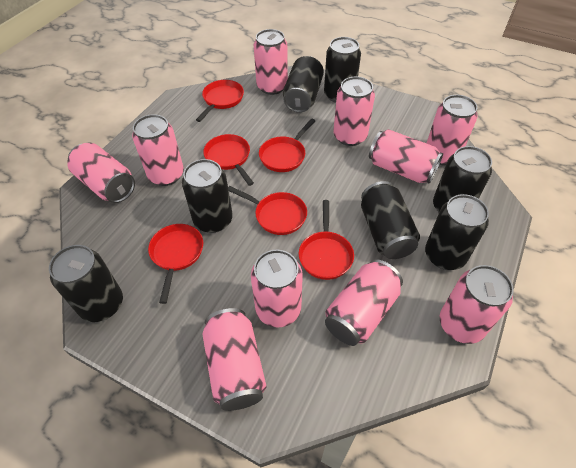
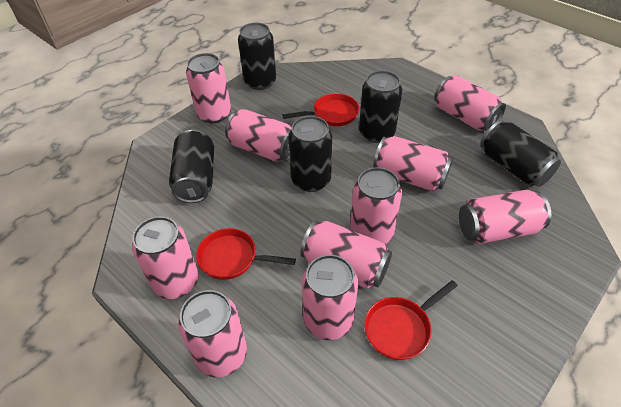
black can: [49,245,123,322] [182,159,233,233] [283,56,324,113] [324,37,361,103] [361,181,420,259] [425,194,489,270] [433,146,492,213] = 7 -> [169,130,214,203] [238,23,276,90] [288,116,332,192] [359,71,402,143] [480,120,561,187] = 5
red pan: [148,224,203,304] [196,80,244,122] [203,134,254,186] [228,186,307,235] [259,118,315,172] [299,200,354,280] = 6 -> [196,228,296,280] [283,93,359,126] [364,280,458,360] = 3

